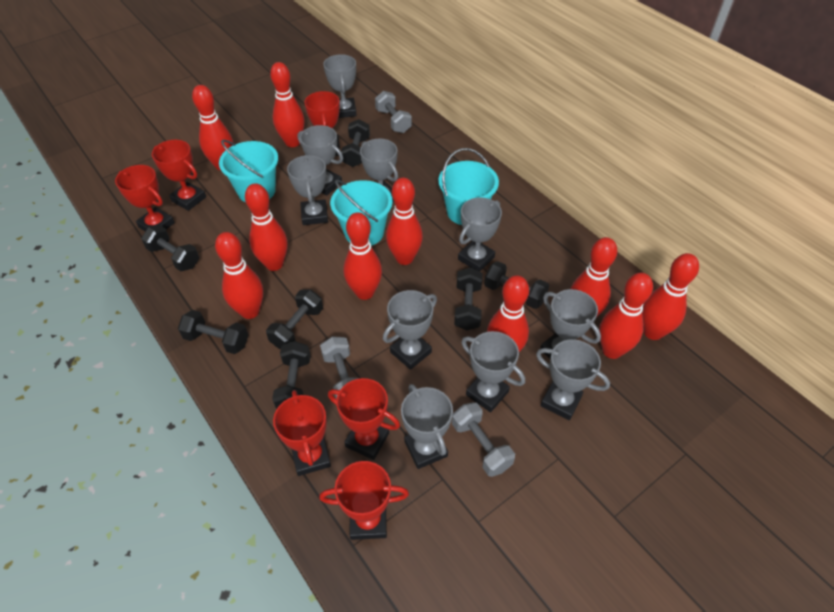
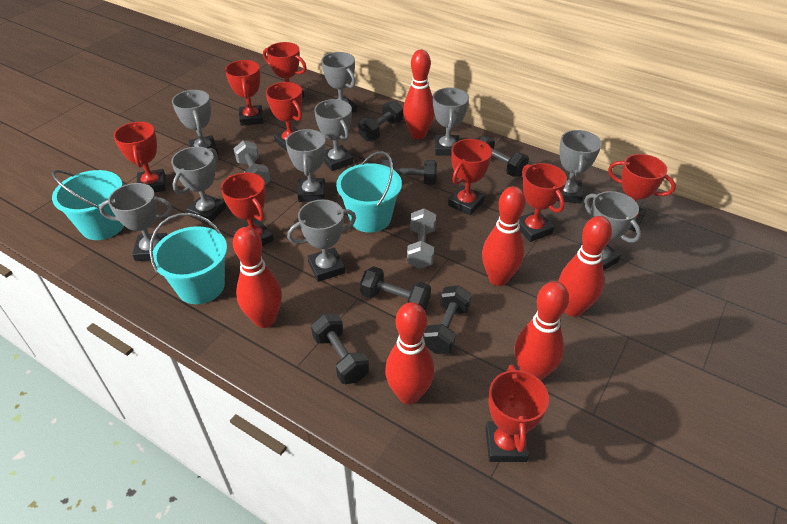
black dumbbell: [141,225,199,271] [178,310,248,354] [266,290,323,349] [272,341,311,409] [341,119,370,167] [454,267,483,330] [484,261,549,309] = 7 -> [311,314,369,384] [358,100,403,141] [360,266,431,310] [381,158,437,185] [423,285,471,354] [478,136,529,177] = 6
grey dumbbell: [320,336,360,399] [375,91,412,133] [452,402,515,477] = 3 -> [233,140,271,185] [407,209,436,269] = 2
red bowling pin: [192,85,233,171] [215,232,263,319] [245,183,288,271] [270,62,304,147] [343,212,382,300] [386,178,423,265] [487,275,529,352] [571,237,618,316] [599,273,653,359] [642,253,699,340] = 10 -> [233,227,282,328] [385,302,434,404] [403,50,435,139] [482,186,526,286] [515,281,569,381] [558,216,612,317] = 6
red trophy: [115,165,175,231] [152,140,206,211] [273,390,331,476] [304,91,340,156] [319,461,409,540] [328,378,400,460] = 6 -> [113,122,166,193] [221,172,274,246] [225,60,264,126] [263,42,307,99] [266,82,302,151] [448,139,492,215] [485,365,549,462] [519,163,567,242] [608,154,676,232] = 9

